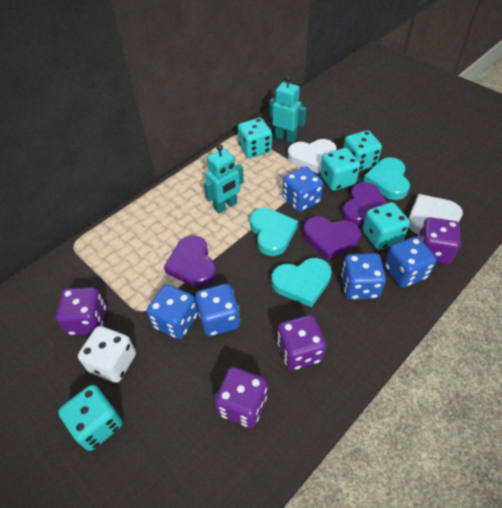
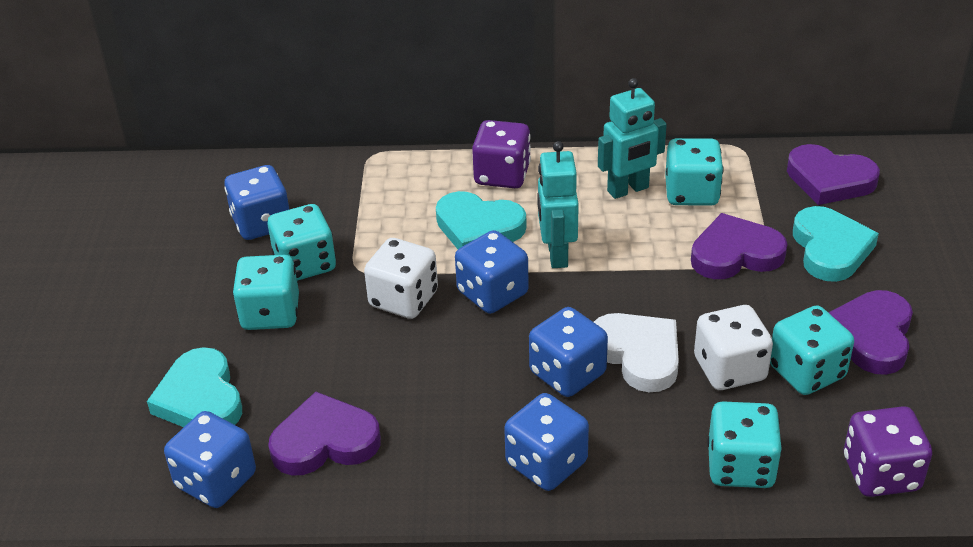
purple dice: [56,287,106,335] [215,367,267,428] [277,315,326,371] [418,217,460,264] = 4 -> [472,120,531,188] [844,406,932,497] = 2
purple heart: [164,236,216,287] [303,216,361,260] [342,182,387,226] = 3 -> [268,392,381,475] [691,213,788,279] [787,144,880,205] [828,290,913,375] = 4
white dice: [78,326,136,383] = 1 -> [364,238,438,319] [694,305,773,390] = 2
white heart: [288,139,337,173] [408,194,463,235] = 2 -> [594,313,679,392] = 1

